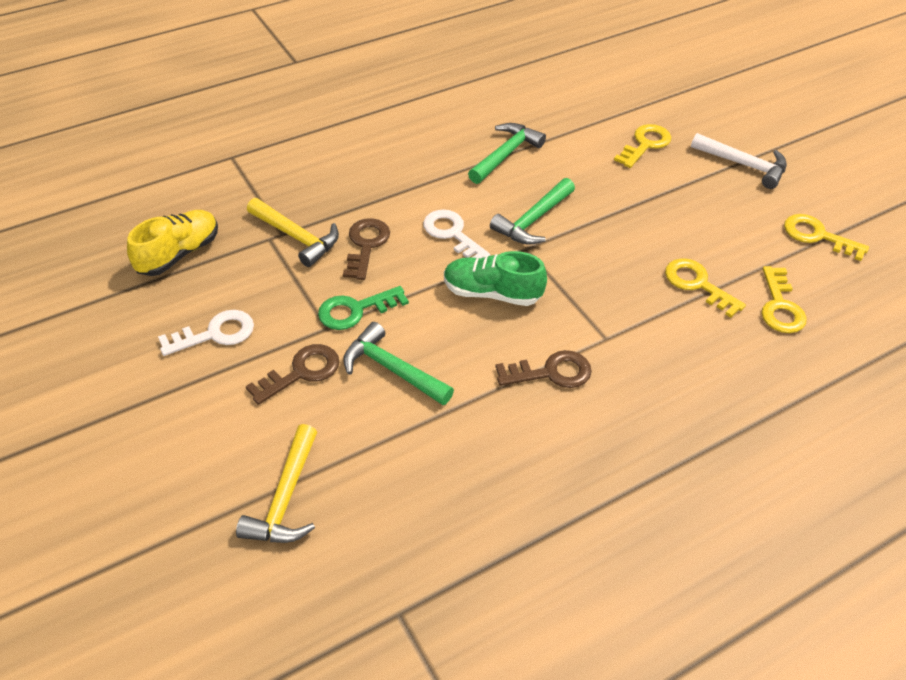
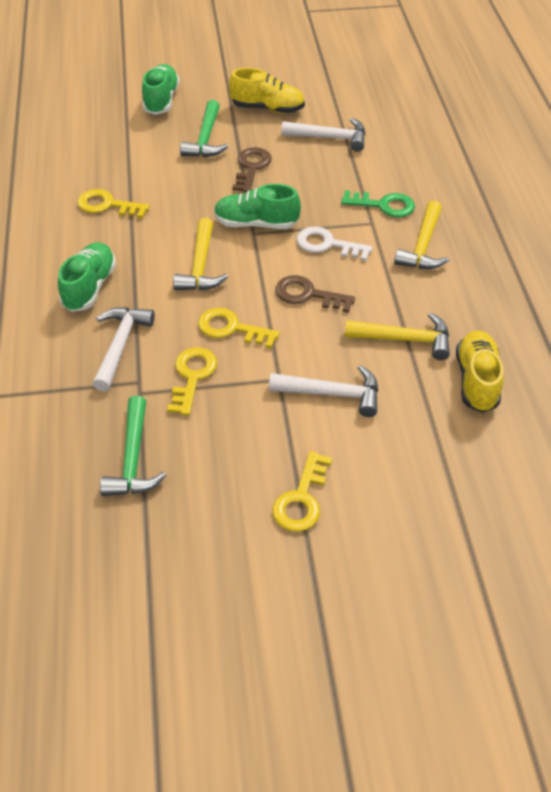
brown key: [246,344,339,405] [343,218,390,280] [496,350,592,388] = 3 -> [233,147,272,192] [275,275,355,313] = 2
green hammer: [343,322,454,405] [468,123,546,184] [490,178,575,245] = 3 -> [100,396,167,496] [180,100,228,157] = 2
green shoe: [444,251,547,306] = 1 -> [58,242,116,312] [142,64,180,115] [214,184,301,229] = 3
white hammer: [691,133,787,189] = 1 -> [93,307,155,391] [269,365,378,417] [281,118,365,152] = 3
white key: [158,310,254,356] [423,209,490,259] = 2 -> [296,227,373,261] = 1
yellow hammer: [236,424,317,543] [247,198,339,267] = 2 -> [173,218,228,290] [345,312,450,360] [394,201,449,269] = 3
yellow shoe: [127,210,218,276] = 1 -> [229,68,305,113] [456,330,504,413] = 2

